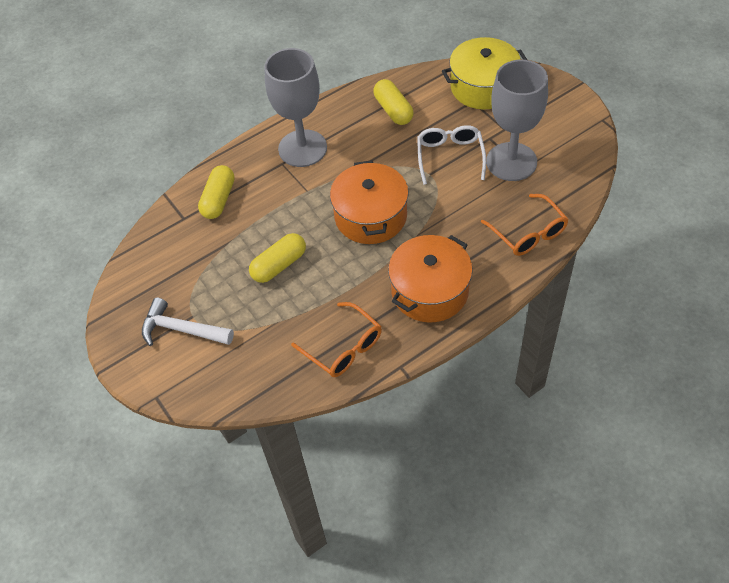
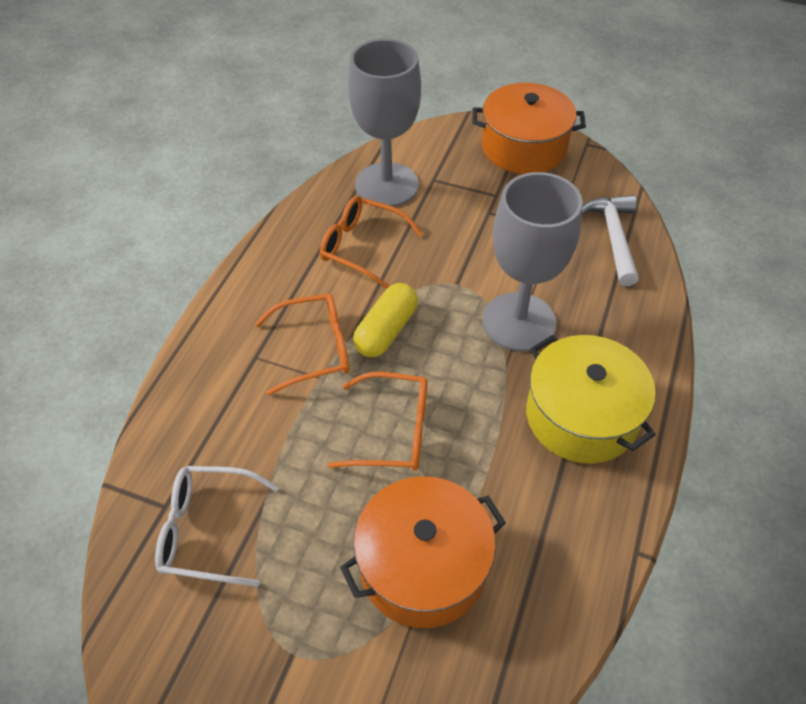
orange glasses: [291,302,382,377] [481,194,569,256] = 2 -> [255,294,349,395] [320,196,423,289] [328,372,427,471] = 3
yellow capsule: [198,165,235,219] [249,233,306,283] [373,79,414,125] = 3 -> [353,283,418,357] = 1

